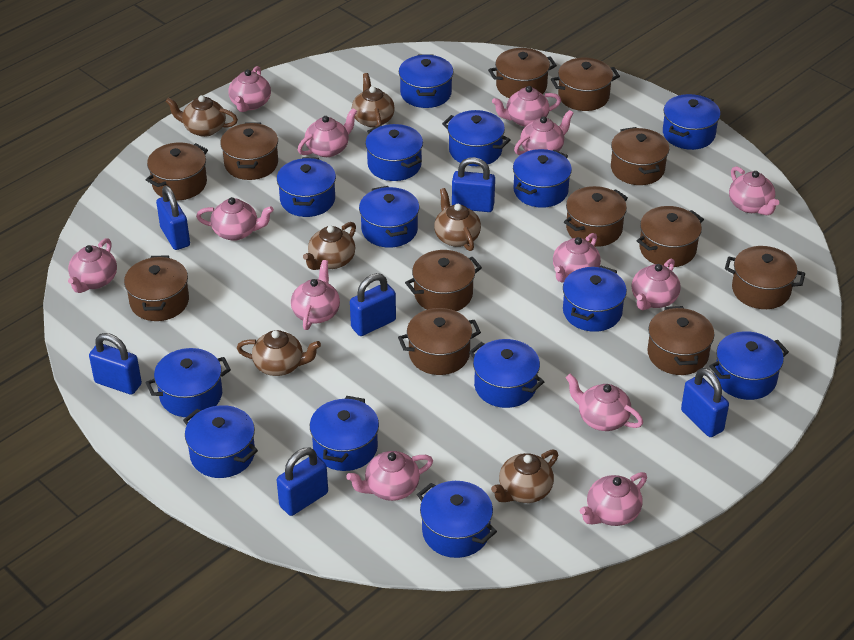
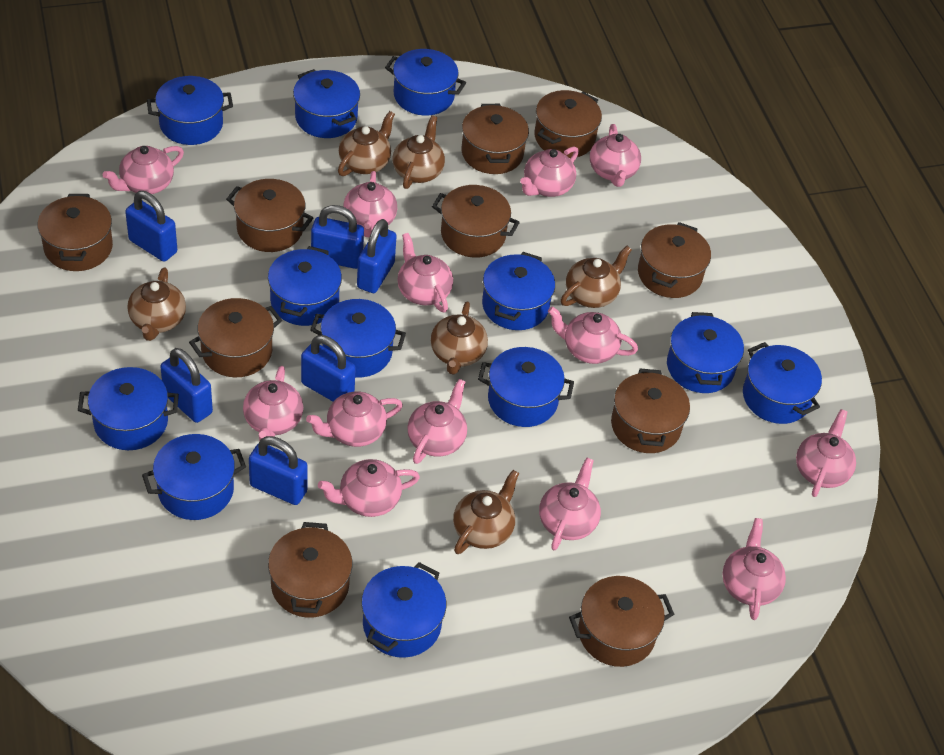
blue pot: [145,348,231,417] [183,405,258,478] [277,157,336,217] [310,396,379,471] [359,186,419,248] [365,124,423,181] [399,54,454,108] [417,481,497,558] [442,110,511,166] [469,339,544,408] [513,149,572,208] [563,266,627,332] [663,94,720,150] [709,331,789,400] = 14 -> [78,367,179,450] [142,434,246,520] [147,76,233,145] [268,246,342,326] [293,69,360,138] [310,299,406,378] [361,562,446,658] [385,49,466,116] [478,347,574,427] [482,252,555,330] [667,312,744,393] [743,342,822,424] = 12
brown pot: [124,255,189,321] [146,143,208,200] [220,122,278,180] [398,308,481,375] [405,250,482,311] [488,48,557,98] [551,58,620,111] [564,186,628,247] [611,127,669,185] [637,206,704,267] [647,306,714,375] [725,246,805,309] = 12 -> [38,194,113,271] [189,298,282,377] [226,179,313,252] [268,522,353,618] [432,185,520,258] [462,104,529,174] [534,90,602,158] [569,576,674,667] [611,369,690,453] [638,222,711,298] = 10

